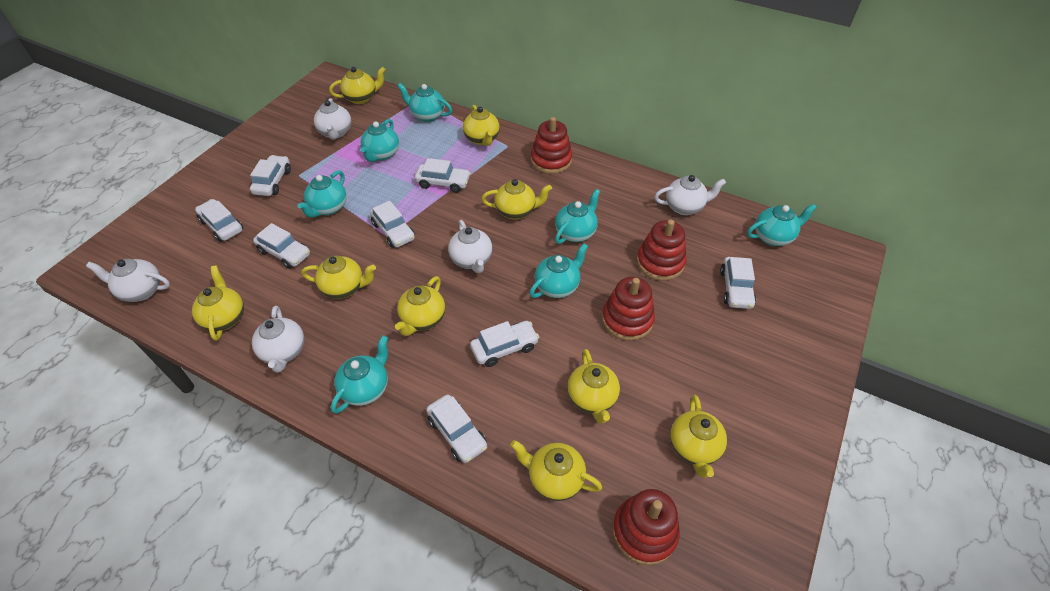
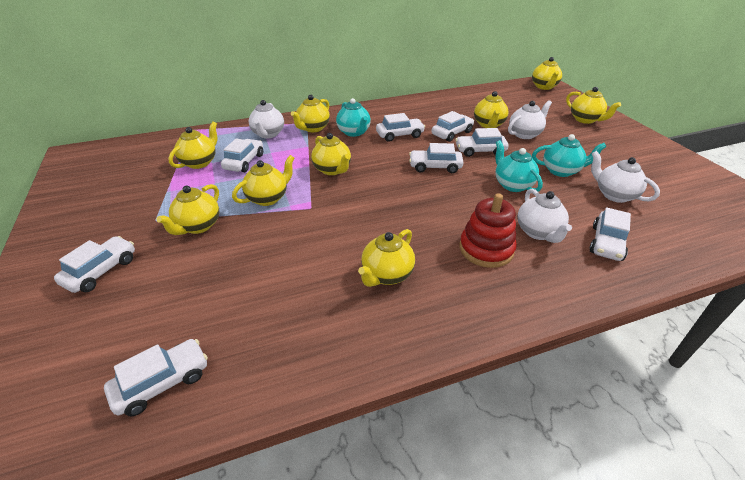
red stacking toy: [531,117,572,174] [602,277,655,341] [612,489,680,566] [637,219,686,281] = 4 -> [460,193,517,268] = 1
turquoise teapot: [297,170,346,218] [331,335,388,414] [360,119,399,162] [397,83,452,122] [529,243,588,298] [555,189,600,244] [747,204,817,246] = 7 -> [336,98,371,137] [495,140,543,192] [532,134,607,177] = 3
white teapot: [86,259,170,302] [252,306,304,373] [314,98,352,140] [448,220,492,273] [654,175,726,215] = 5 -> [249,100,284,138] [508,100,552,139] [517,189,572,243] [591,151,660,203] = 4

